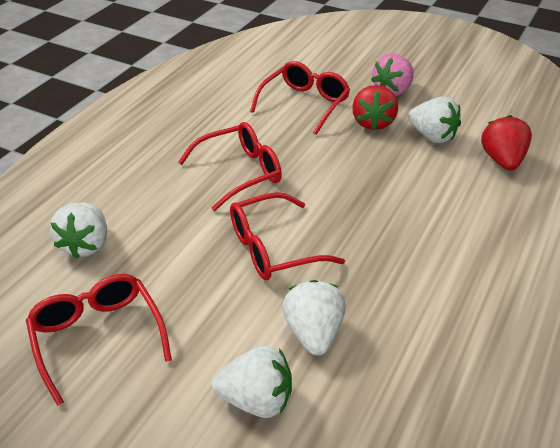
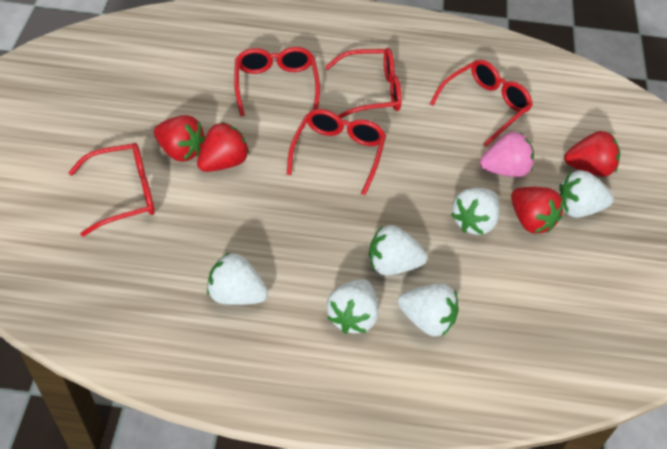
red glasses: [26,274,172,406] [178,122,282,211] [230,192,345,280] [250,61,350,135] = 4 -> [68,143,155,237] [234,47,320,116] [287,109,386,195] [325,48,402,118] [430,60,533,147] = 5
red strawberry: [352,85,398,131] [481,115,532,171] = 2 -> [154,115,205,162] [197,122,249,172] [511,187,564,234] [564,131,620,177] = 4
white strawberry: [50,203,107,259] [212,346,292,418] [282,280,346,356] [408,96,461,143] = 4 -> [207,253,268,305] [327,279,379,334] [369,225,427,276] [398,284,459,336] [451,188,500,235] [559,170,614,218] = 6

